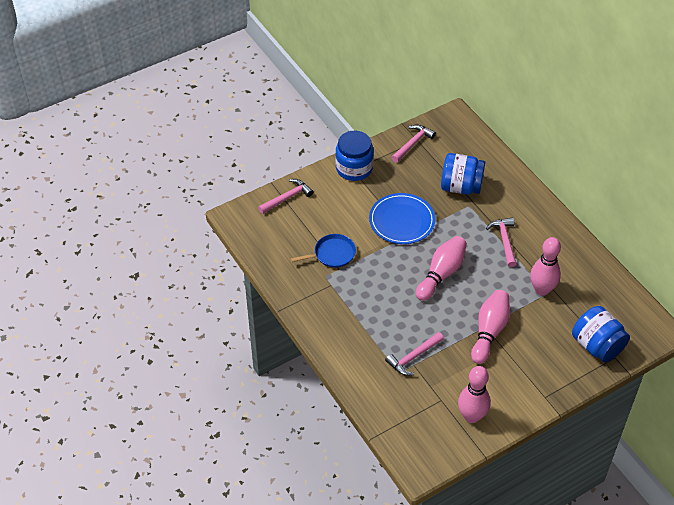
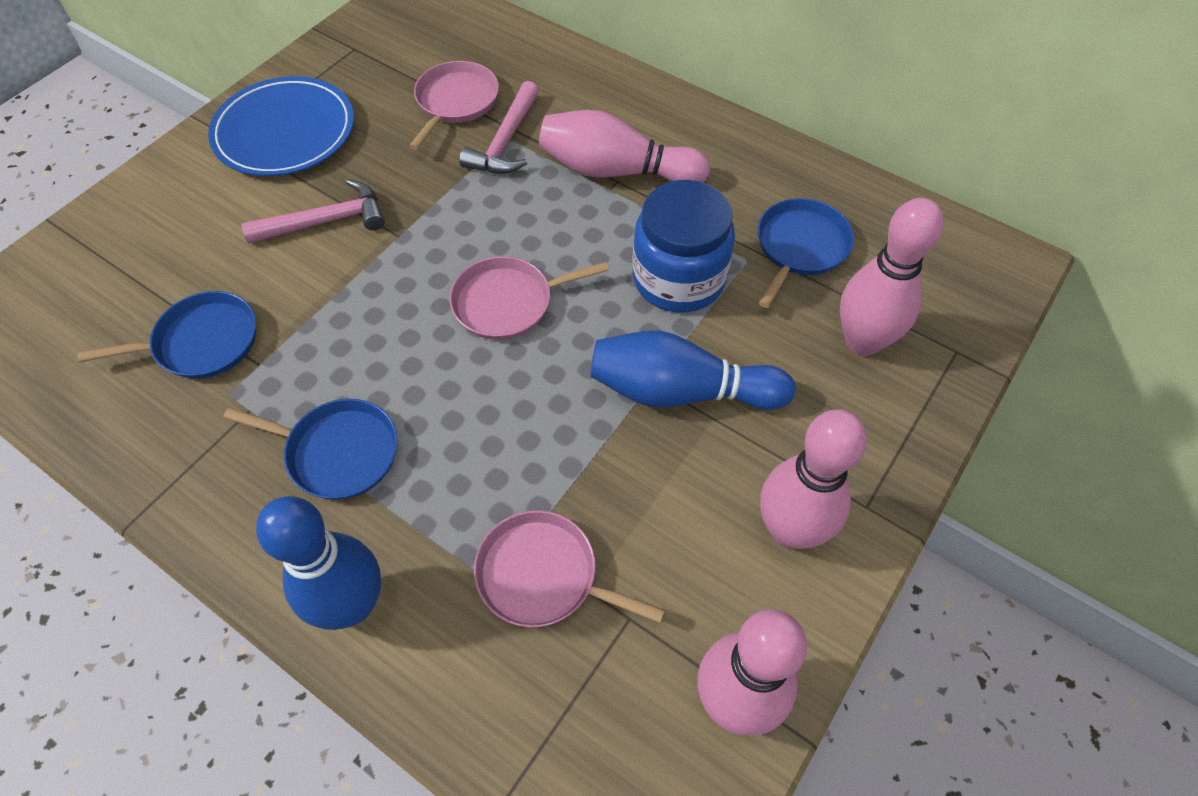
blue bowling pin: none = 0 -> [256,496,381,630] [590,331,795,410] = 2
blue jar: [335,131,374,181] [441,153,485,194] [572,306,630,362] = 3 -> [632,180,735,313] = 1
blue pan: [291,234,356,268] = 1 -> [78,291,256,379] [223,399,398,500] [758,198,854,308] = 3
pink hammer: [258,179,313,214] [385,332,444,376] [391,125,436,163] [486,218,517,267] = 4 -> [241,179,385,244] [459,81,539,174] = 2
pink pan: none = 0 -> [409,61,499,150] [449,256,609,340] [474,510,665,627] = 3

